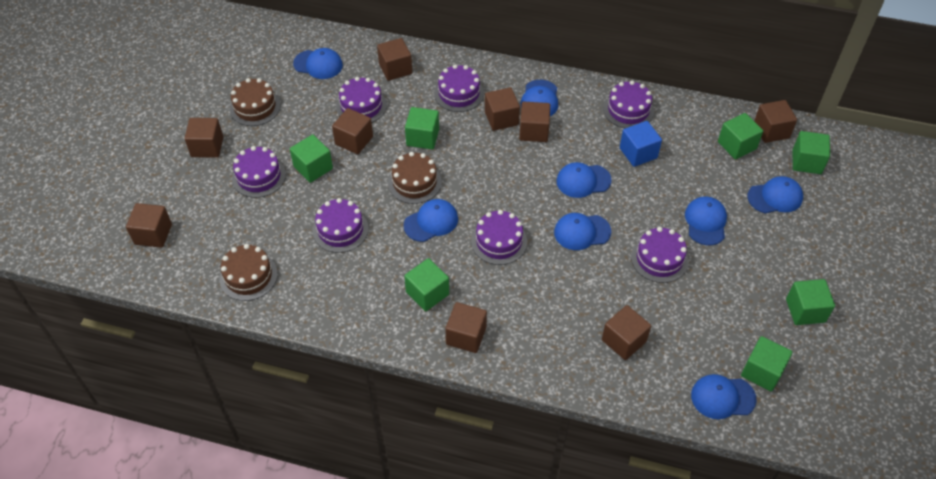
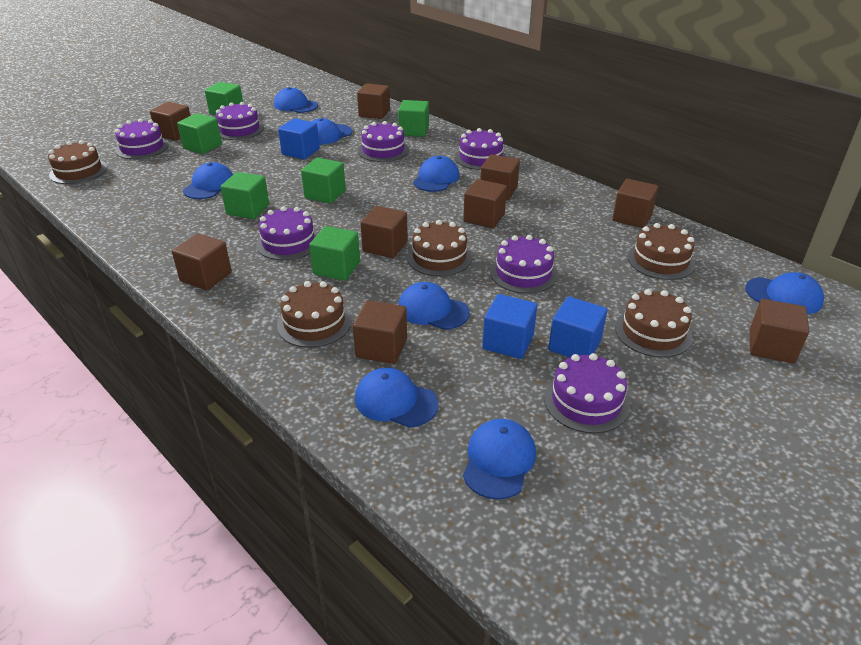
blue cube: [620,121,662,167] = 1 -> [278,118,320,160] [482,294,537,359] [548,296,607,358] = 3
brown cake: [220,244,278,301] [230,78,280,126] [388,152,442,204] = 3 -> [48,140,107,184] [277,281,352,348] [407,220,472,276] [615,289,693,358] [627,223,695,280] = 5
green cube: [290,134,333,183] [404,258,449,311] [405,107,439,149] [718,113,763,160] [741,336,792,392] [786,279,835,325] [793,131,830,174] = 7 -> [177,113,222,154] [205,82,243,116] [220,172,269,219] [301,157,346,204] [309,226,360,281] [398,100,429,137] = 6

